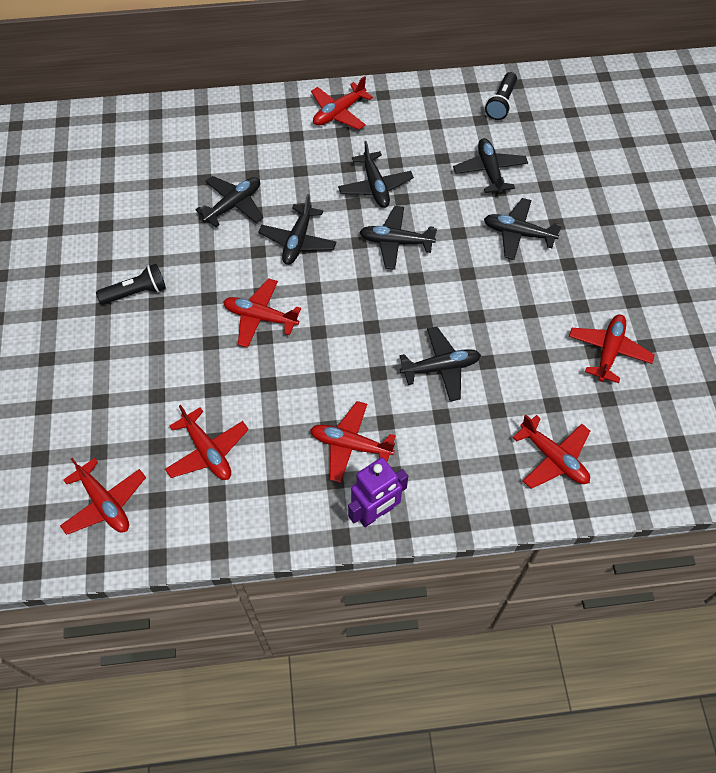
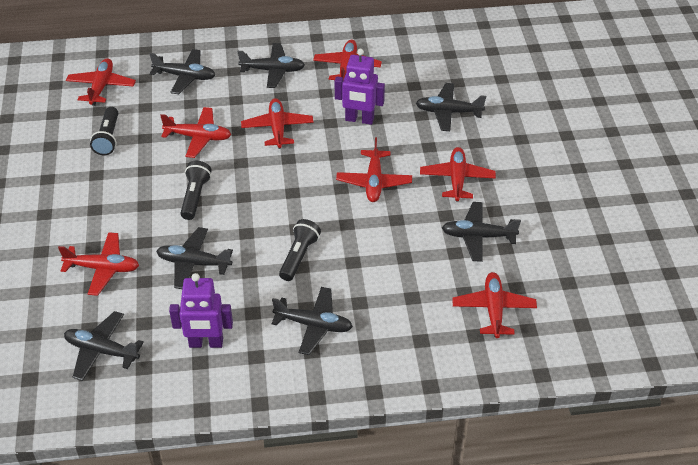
black flashlight: [96,264,166,305] [485,72,517,120] = 2 -> [90,107,118,156] [180,161,212,220] [279,219,321,281] = 3
purple robot: [348,458,408,527] = 1 -> [169,273,233,348] [335,49,385,125] = 2
red plane: [60,458,146,535] [165,405,249,480] [223,278,301,348] [310,401,396,483] [311,76,373,130] [513,415,590,489] [569,315,655,383] = 7 -> [58,232,139,296] [66,58,136,106] [160,107,231,158] [241,98,314,149] [313,40,382,80] [336,137,412,202] [420,147,496,201] [452,272,537,338] = 8

